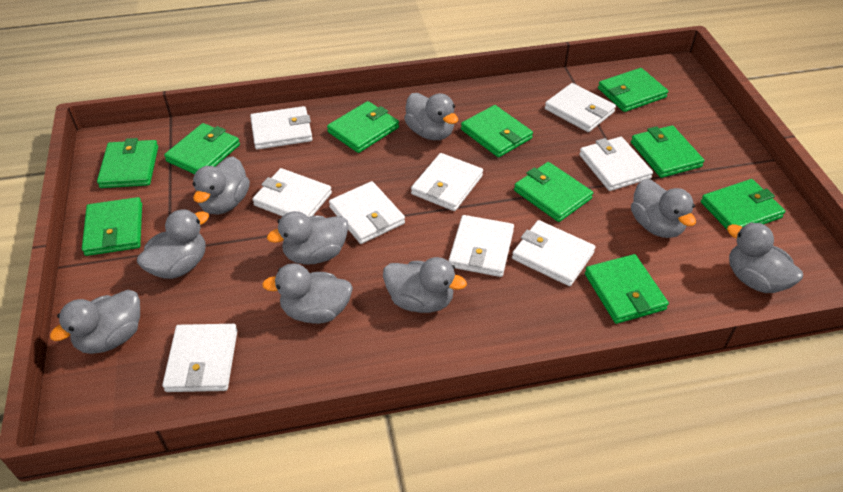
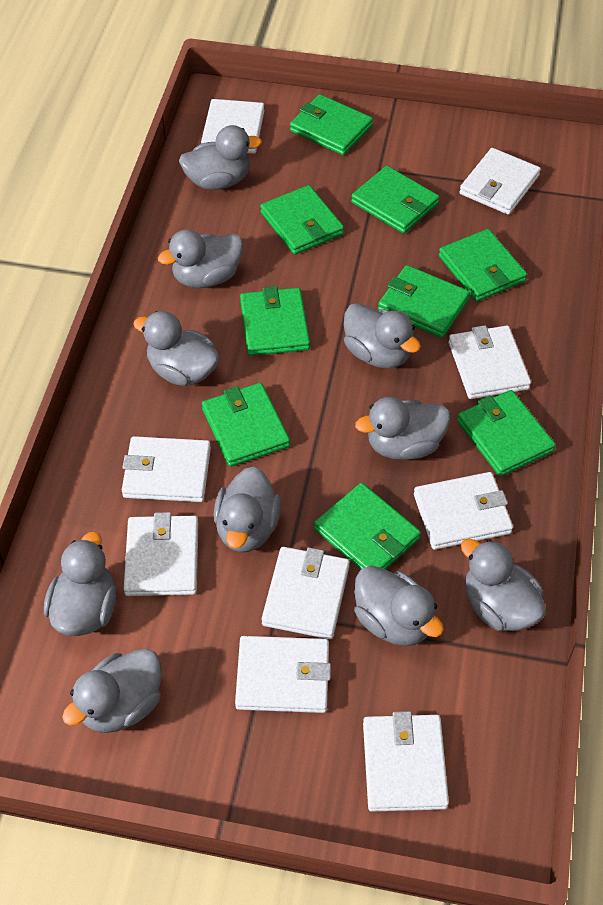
green wallet: [82,197,142,256] [97,138,158,188] [164,123,240,174] [327,101,399,153] [461,105,533,158] [514,162,593,222] [585,254,669,324] [598,68,668,112] [631,125,704,178] [701,179,785,229] = 10 -> [202,383,290,467] [240,286,310,356] [260,185,344,255] [290,94,373,155] [314,483,421,570] [351,166,439,234] [378,265,470,338] [439,229,527,301] [457,390,556,476] = 9
grey duck: [50,290,140,354] [137,209,209,279] [193,156,250,214] [262,263,353,324] [267,211,348,265] [383,257,467,313] [404,93,458,140] [631,179,696,238] [727,222,803,293] = 9 -> [44,531,116,636] [62,649,162,733] [133,311,220,386] [158,230,243,288] [179,125,262,190] [214,467,281,552] [344,303,421,368] [354,566,444,646] [355,397,450,460] [461,539,546,631] = 10

